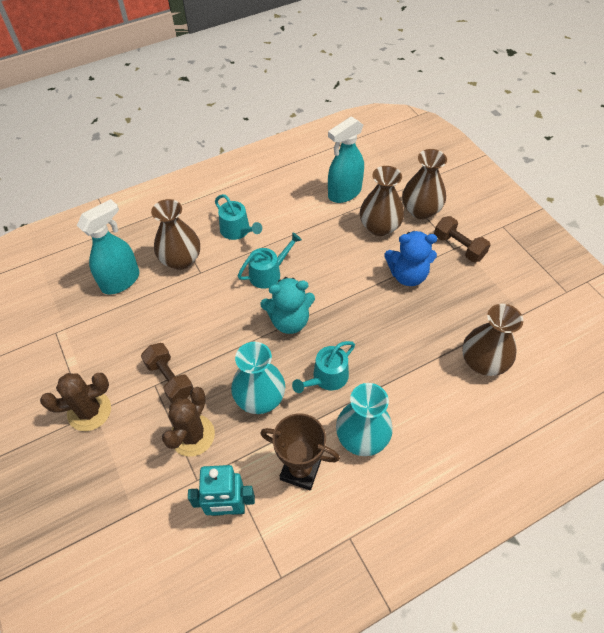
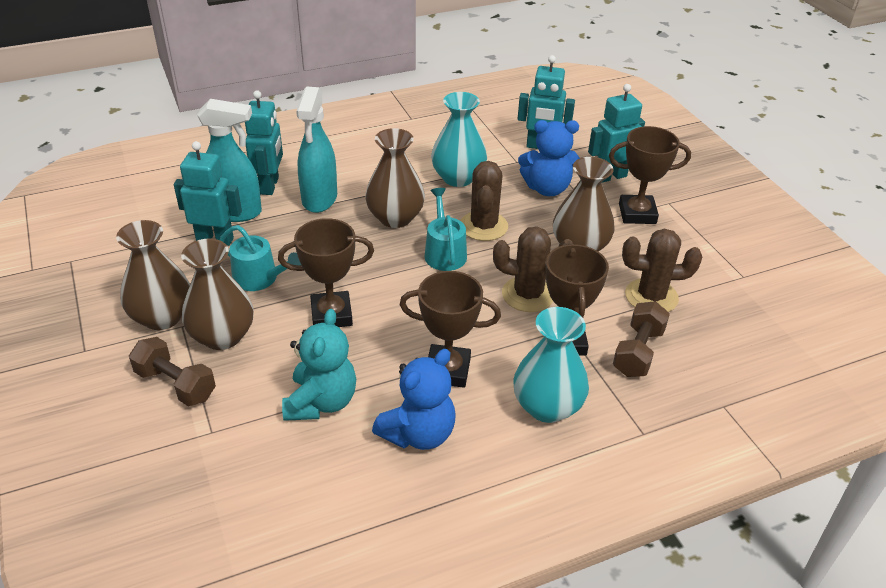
blue teddy bear: [384,231,437,286] = 1 -> [372,349,455,450] [518,120,580,196] = 2
brown cactus: [40,373,111,431] [162,387,215,457] = 2 -> [461,161,508,241] [493,226,573,312] [622,229,702,312] = 3
brown trophy: [260,413,340,490] = 1 -> [278,218,374,327] [400,271,501,388] [545,243,609,356] [609,126,691,224] = 4
turquoise robot: [188,465,255,516] = 1 -> [174,141,242,246] [245,90,283,195] [518,55,575,149] [588,84,645,183] = 4
turquoise watering can: [215,194,262,240] [238,233,302,289] [292,341,355,393] = 3 -> [220,225,301,291] [425,188,467,271] = 2

